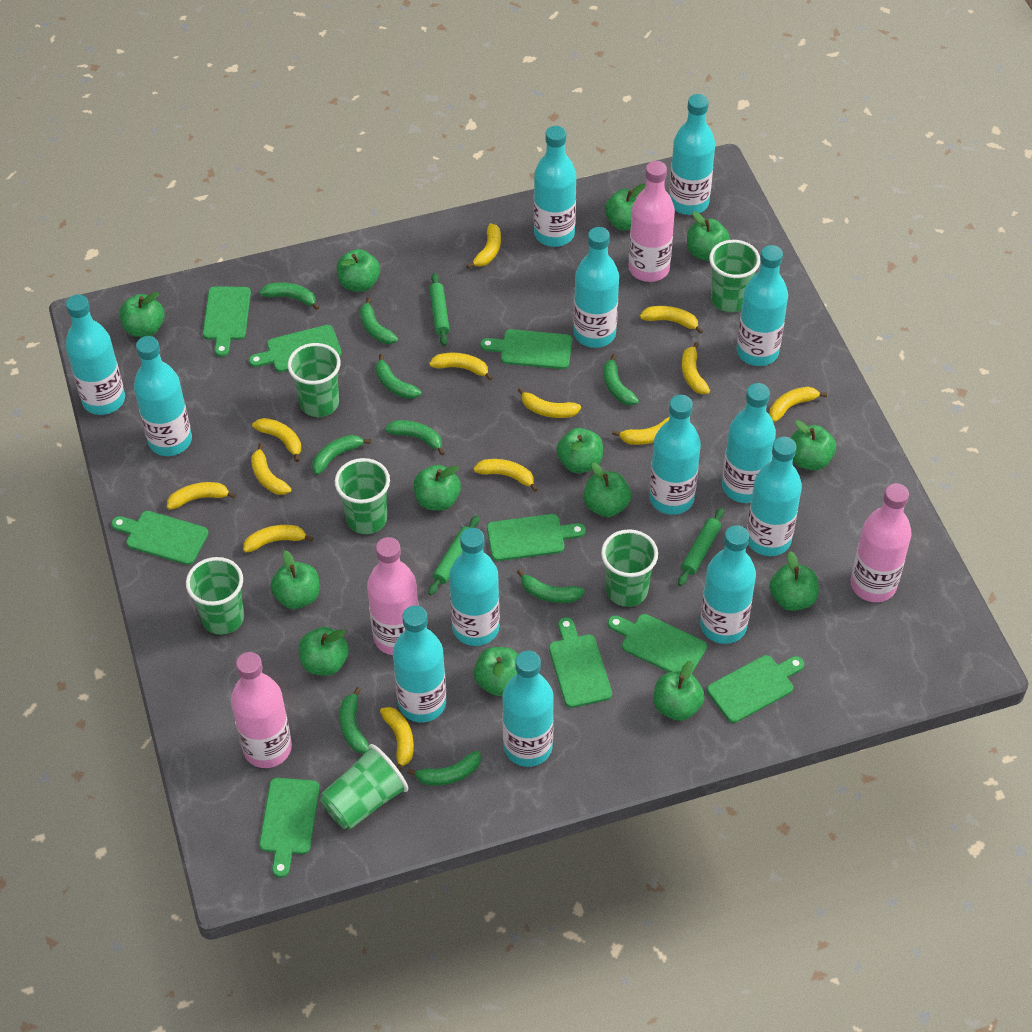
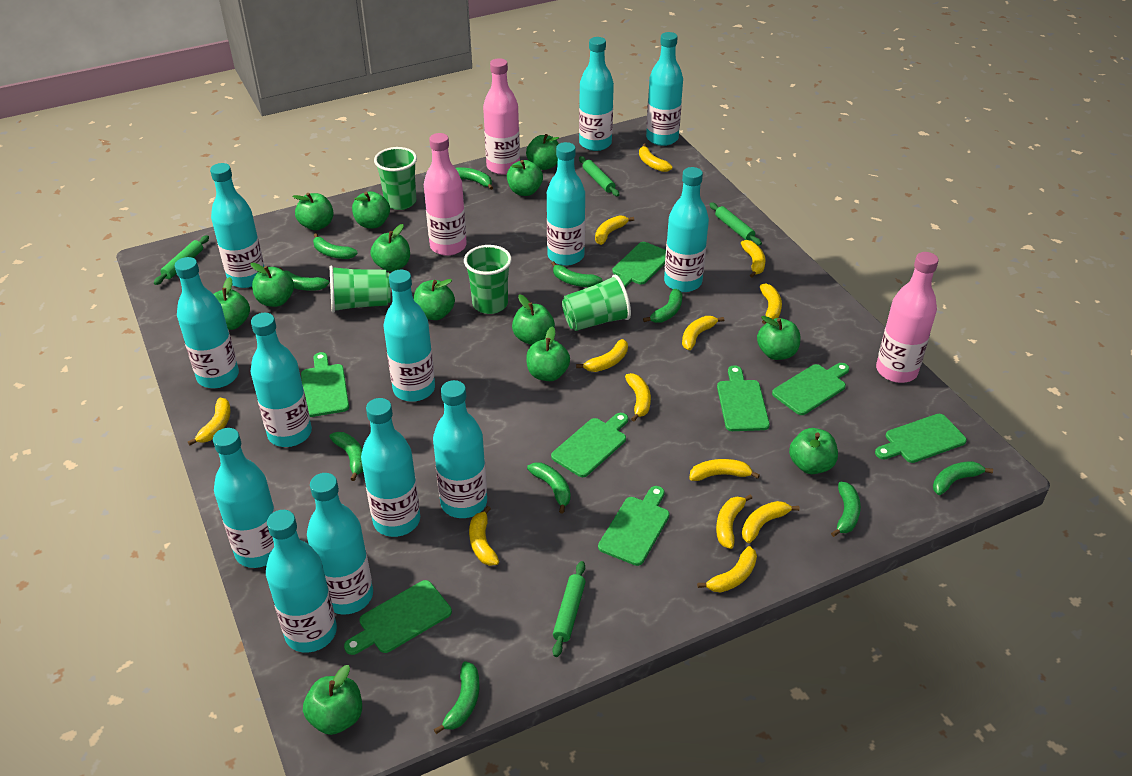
green banana: [259,282,319,310] [312,435,371,475] [340,687,369,753] [360,297,398,344] [376,354,421,399] [385,420,445,456] [407,751,481,786] [517,569,585,603] [603,354,639,405] = 9 -> [279,267,329,291] [313,233,358,259] [329,432,363,481] [434,661,480,734] [456,167,493,190] [527,462,571,513] [551,261,603,287] [643,289,682,323] [831,482,861,537] [933,461,993,495] = 10
green cup: [186,557,244,635] [288,343,341,417] [320,744,408,830] [335,458,390,534] [601,529,658,607] [709,240,760,312] = 6 -> [330,266,391,313] [374,147,417,210] [464,245,512,314] [562,275,631,331] = 4
green cutting board: [111,511,209,565] [203,286,251,357] [249,325,342,372] [259,778,320,878] [480,329,572,369] [487,514,586,561] [549,617,612,708] [608,614,707,674] [707,655,804,723] = 9 -> [301,352,349,417] [344,580,452,655] [551,413,628,477] [598,486,670,566] [612,242,666,288] [717,365,770,431] [772,363,849,415] [875,414,967,463] = 8
green rolling pin: [428,515,479,595] [429,273,450,346] [678,507,724,586] = 3 -> [154,235,209,285] [552,561,585,657] [579,156,619,196] [709,202,762,246] = 4
pink bottle: [231,652,292,768] [367,537,419,655] [628,161,675,282] [850,483,912,602] = 4 -> [424,133,467,256] [483,58,520,175] [876,252,938,383] = 3

